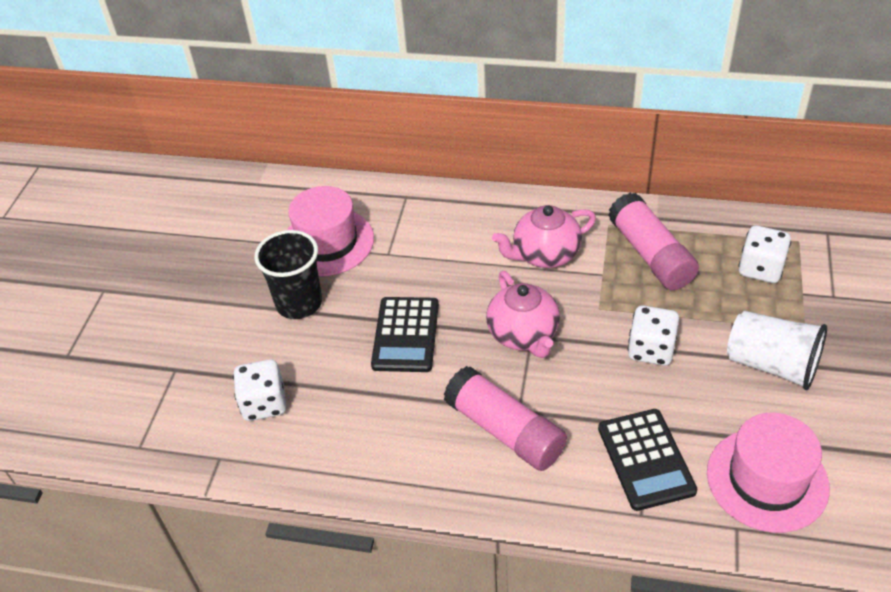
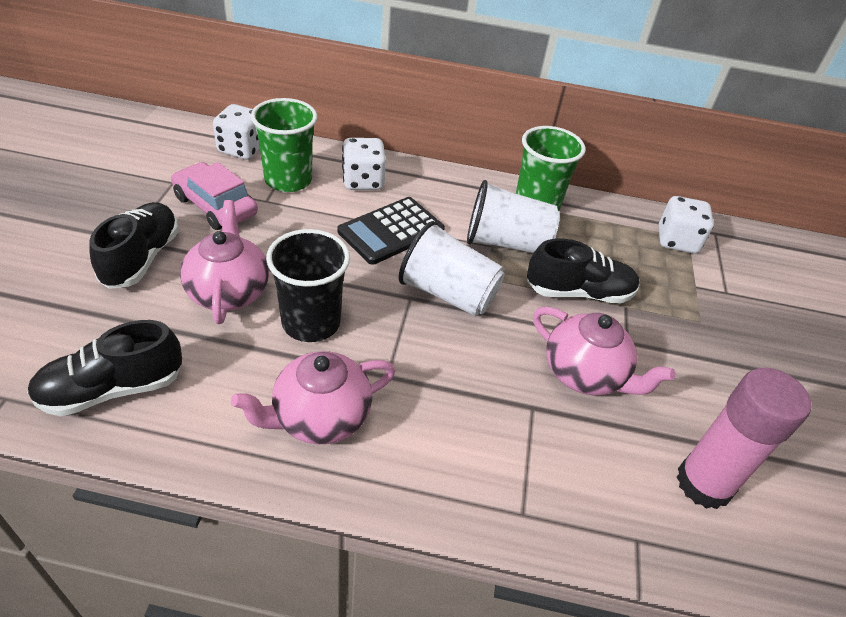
black calculator: [371,297,439,372] [598,409,697,511] = 2 -> [338,197,445,265] = 1
black shoe: none = 0 -> [27,320,182,416] [89,202,179,289] [527,239,640,304] = 3
green cup: none = 0 -> [251,98,317,192] [516,126,586,211] = 2
pink car: none = 0 -> [171,162,258,230] = 1
pink glue stick: [444,366,567,471] [608,193,699,290] = 2 -> [677,367,812,509] = 1
pink hat: [287,186,374,276] [707,413,830,533] = 2 -> none = 0
pink teapot: [486,271,560,358] [492,205,596,268] = 2 -> [180,200,269,324] [231,351,395,444] [533,307,676,395] = 3
white cup: [727,311,827,390] = 1 -> [399,221,505,317] [467,180,560,253] = 2

